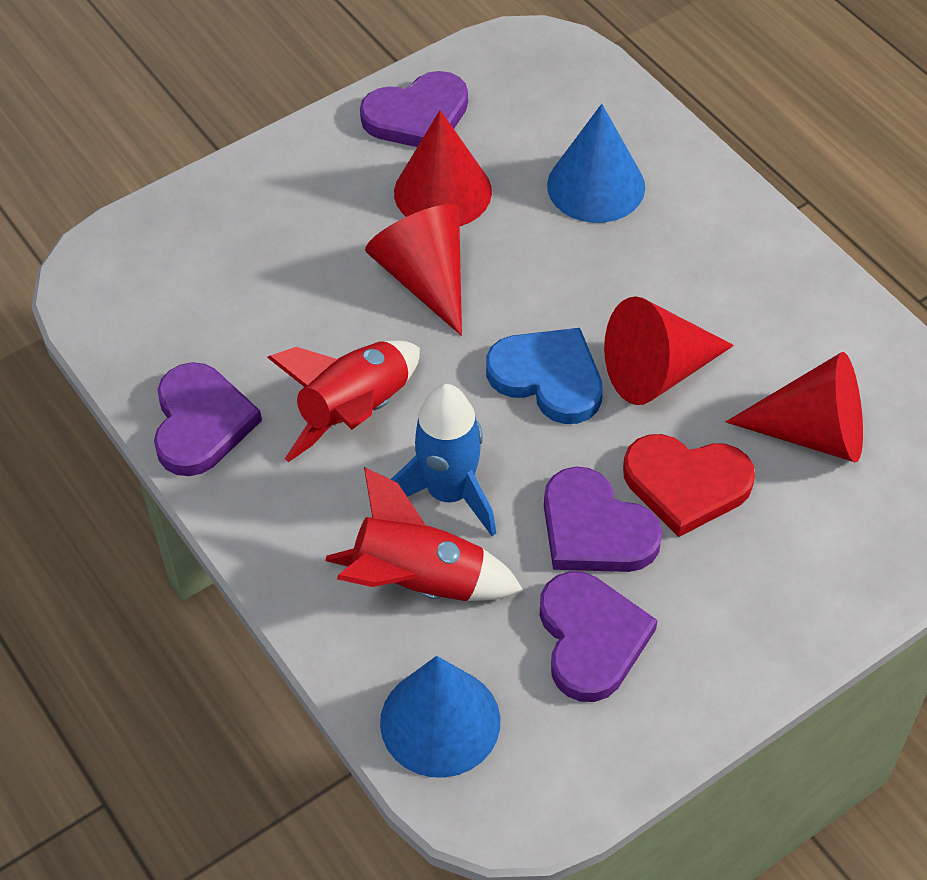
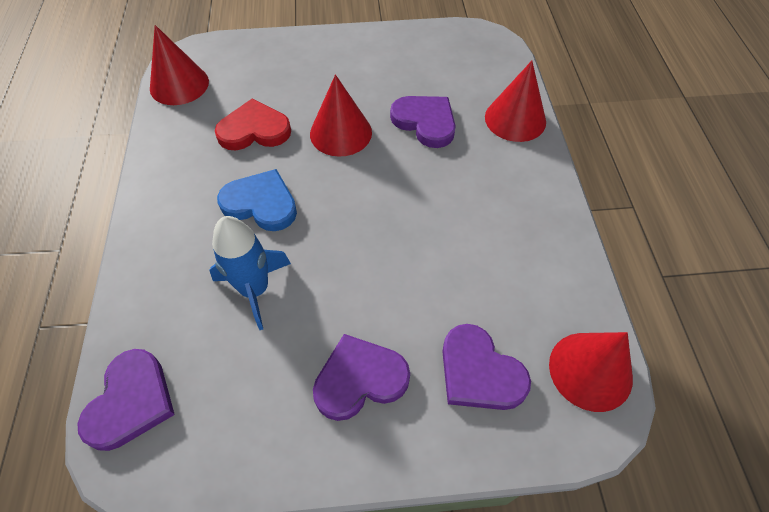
blue cone: [380,656,500,778] [547,104,645,223] = 2 -> none = 0
red rocket: [267,340,420,462] [325,467,523,601] = 2 -> none = 0

